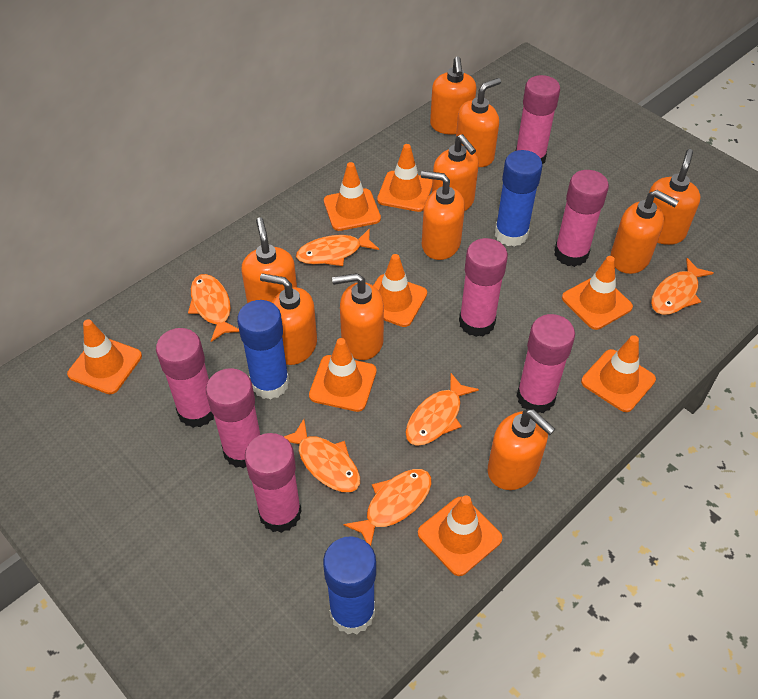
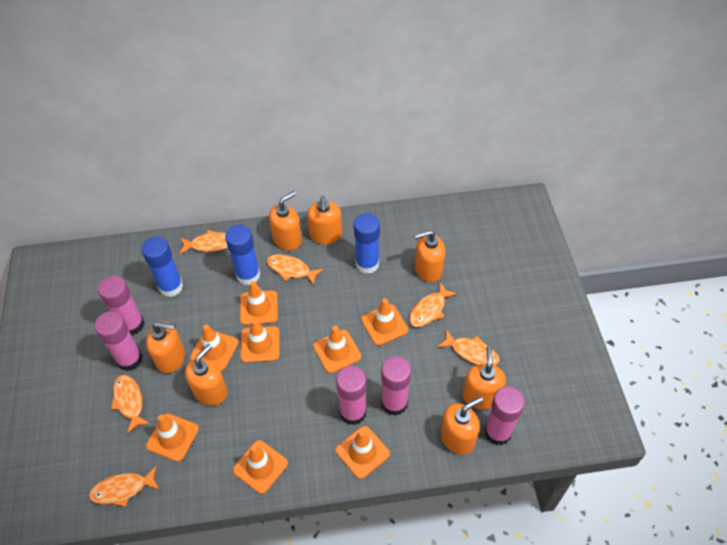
orange soap dispenser: [242,217,297,303] [260,274,317,365] [332,273,384,360] [421,171,465,260] [430,56,476,135] [432,134,479,211] [456,78,501,167] [488,409,555,490] [611,190,679,274] [649,149,700,245] = 10 -> [146,322,185,373] [185,344,228,406] [269,191,302,251] [307,196,342,244] [414,230,445,283] [441,396,483,455] [463,346,506,409] = 7
pink glue stick: [156,328,214,428] [206,368,260,469] [245,433,302,533] [459,238,508,337] [516,75,560,164] [516,314,575,413] [554,170,609,267] = 7 -> [95,311,143,371] [98,276,145,335] [336,366,367,425] [381,356,411,416] [484,386,525,445] = 5

